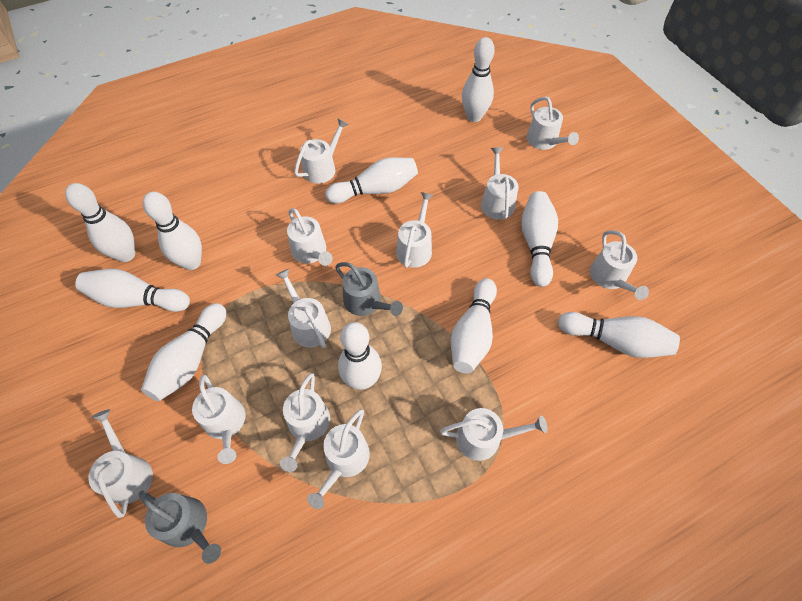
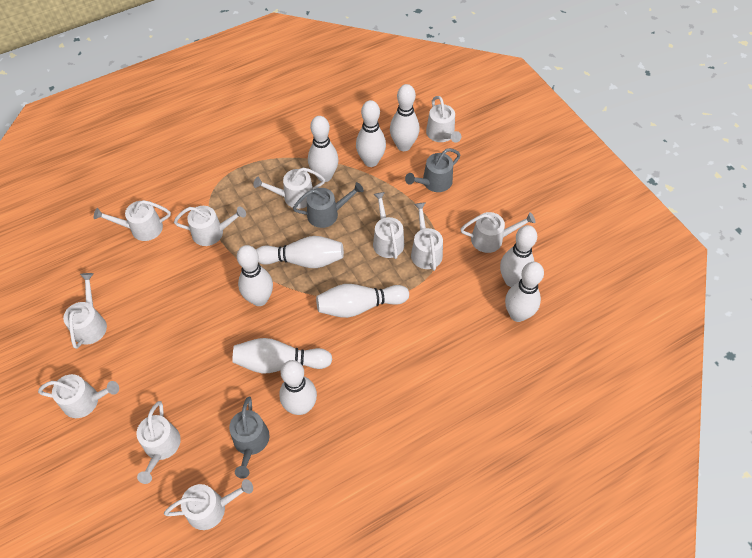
grey watering can: [138,491,221,564] [335,262,403,316] = 2 -> [229,396,270,479] [293,182,364,228] [405,148,460,192] = 3
white watering can: [88,409,153,518] [192,375,245,464] [276,269,331,348] [280,373,330,472] [287,208,332,266] [294,119,348,184] [307,409,370,509] [396,192,433,268] [440,408,548,461] [481,147,519,220] [526,96,579,150] [590,230,649,300] = 12 -> [38,374,119,418] [63,273,107,349] [94,200,171,241] [136,401,181,484] [164,479,253,530] [174,206,246,246] [253,168,325,209] [373,192,404,259] [411,202,443,271] [426,96,461,143] [461,212,536,253] = 11

